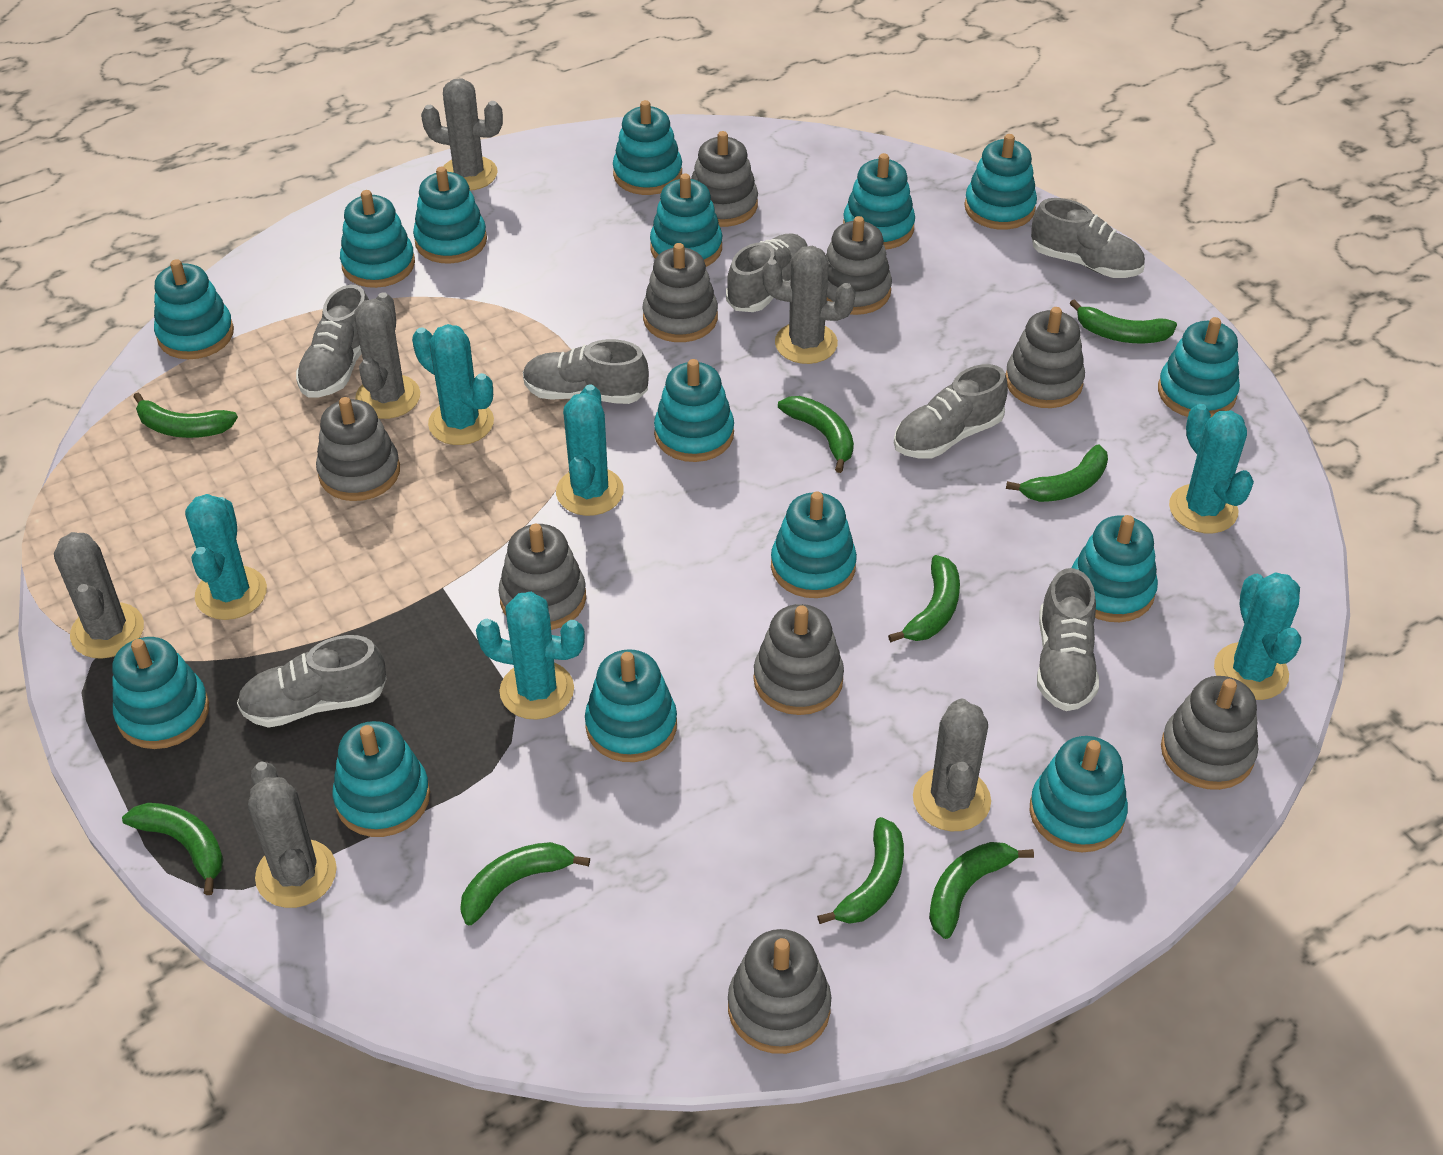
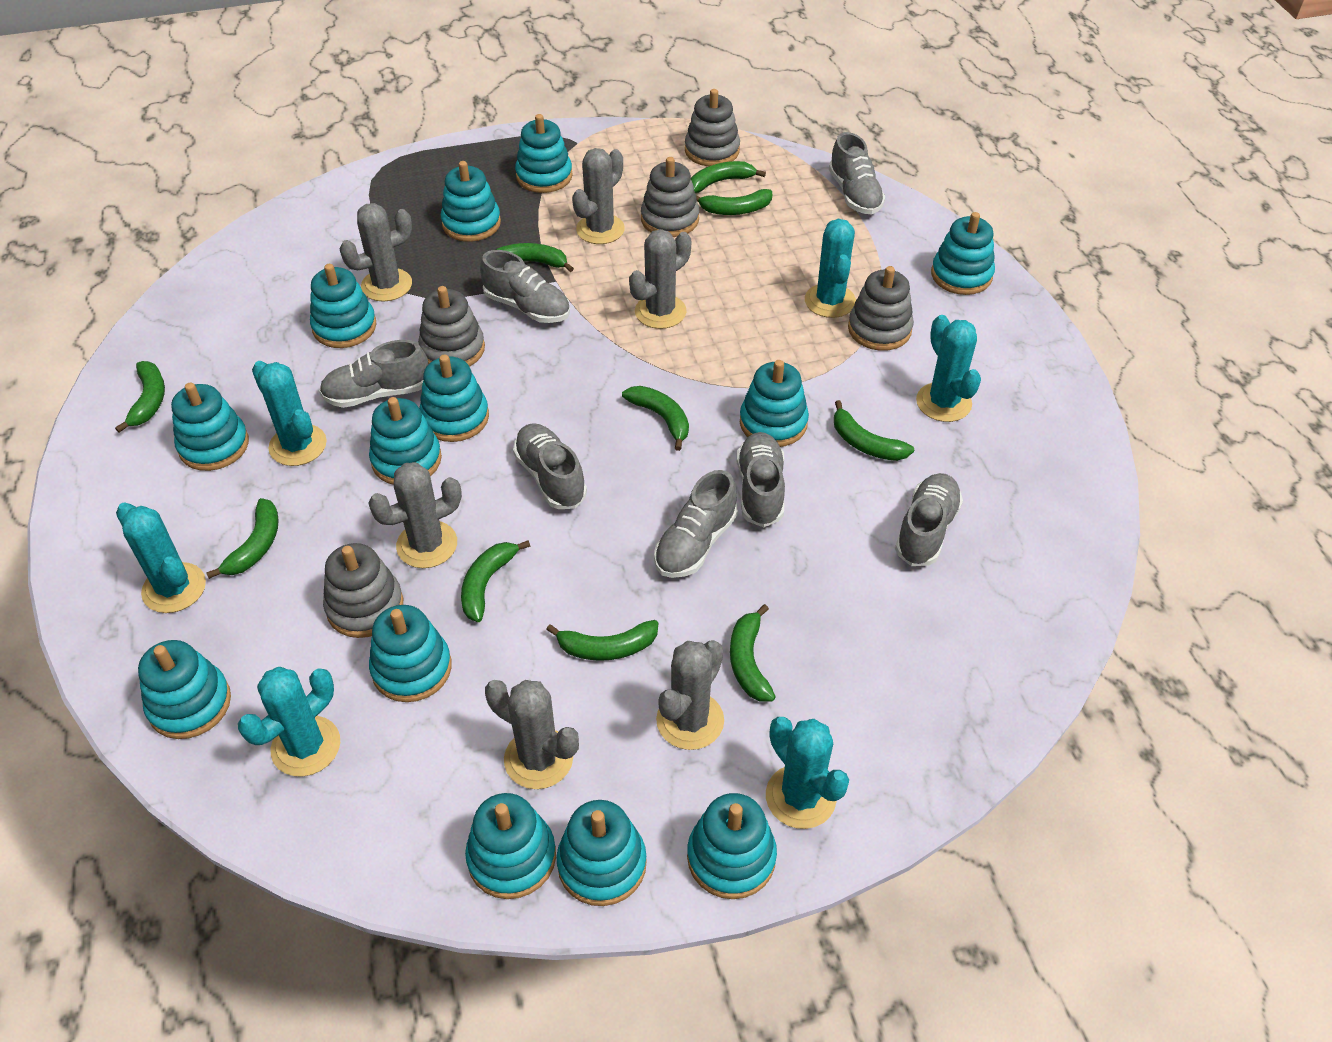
green banana: [122,803,224,895] [133,393,238,438] [460,842,590,925] [778,396,854,473] [817,817,904,924] [888,555,960,642] [929,842,1034,939] [1006,445,1108,502] [1070,299,1177,343] = 9 -> [115,361,165,433] [206,498,279,579] [461,540,530,622] [496,243,574,272] [546,620,658,661] [622,386,689,451] [691,161,766,193] [696,189,772,215] [730,604,776,702] [834,400,914,461] = 10
grey stacking toy: [316,397,400,501] [498,524,586,630] [642,243,718,342] [691,131,758,227] [728,929,831,1054] [753,604,844,715] [826,216,892,315] [1005,307,1085,408] [1161,676,1258,790] = 9 -> [323,543,403,638] [418,286,485,367] [641,157,699,237] [685,89,740,166] [848,266,914,351] = 5
turquoise stacking toy: [112,637,209,749] [154,259,234,359] [333,721,430,837] [340,190,415,288] [413,167,487,264] [585,649,677,762] [613,100,682,195] [650,174,723,267] [654,359,734,462] [771,492,857,598] [843,153,915,250] [964,134,1037,230] [1030,736,1128,852] [1072,515,1158,622] [1158,317,1240,418] = 15 -> [138,640,231,739] [171,382,249,471] [310,264,376,348] [369,397,442,485] [369,605,452,702] [419,354,489,442] [441,161,501,242] [465,793,556,899] [515,114,573,193] [556,800,647,906] [687,793,777,899] [740,360,809,447] [931,212,995,295] = 13

